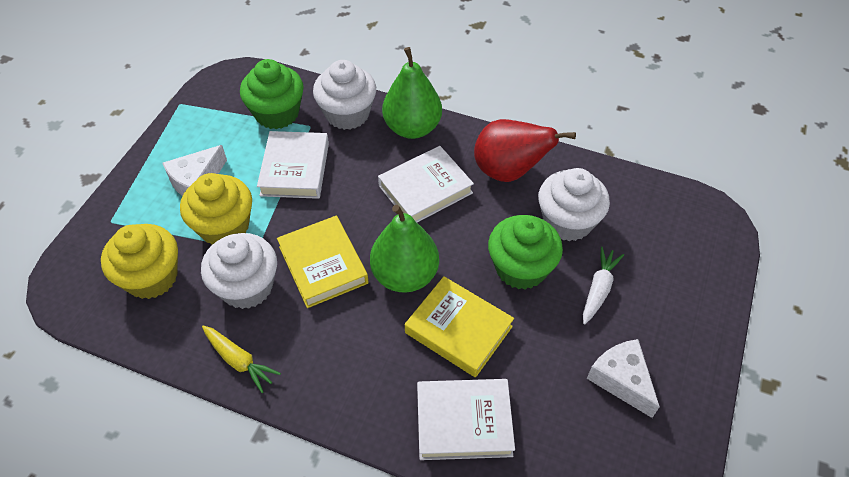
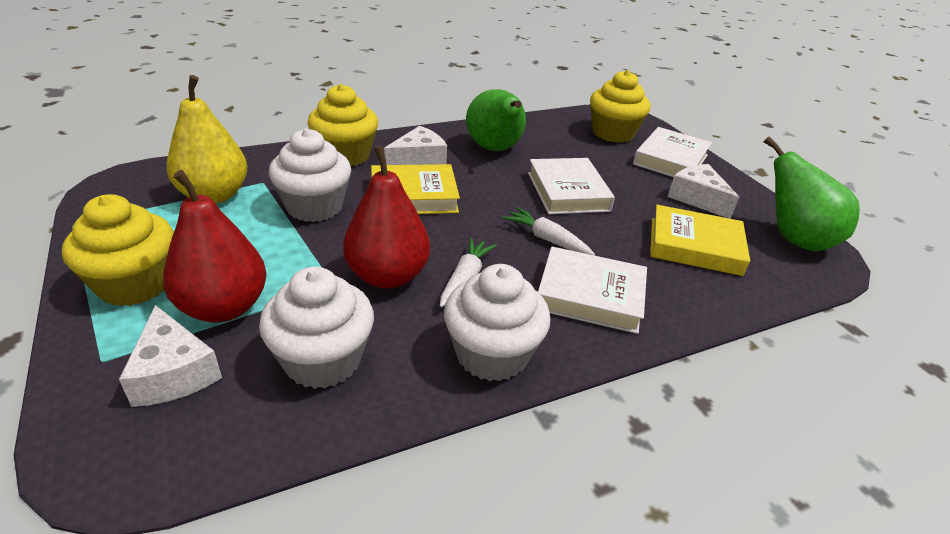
green cupcake: [240,59,304,129] [488,215,563,289] = 2 -> none = 0
red pear: [474,119,576,182] = 1 -> [163,170,267,322] [343,145,430,289] = 2
white carrot: [583,246,624,325] = 1 -> [440,238,497,307] [502,207,595,256] = 2
white cheese: [162,145,227,196] [587,339,660,418] = 2 -> [119,305,222,407] [384,126,447,165] [668,164,739,219] = 3
yellow carrot: [202,325,281,393] = 1 -> none = 0
yellow cupcake: [101,224,178,299] [180,173,252,245] = 2 -> [62,194,174,306] [308,84,378,166] [590,70,651,143] = 3
yellow pear: none = 0 -> [166,75,247,204] = 1

